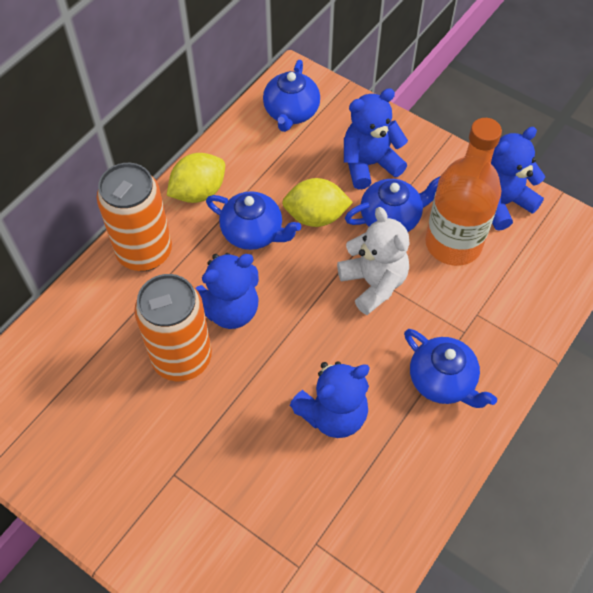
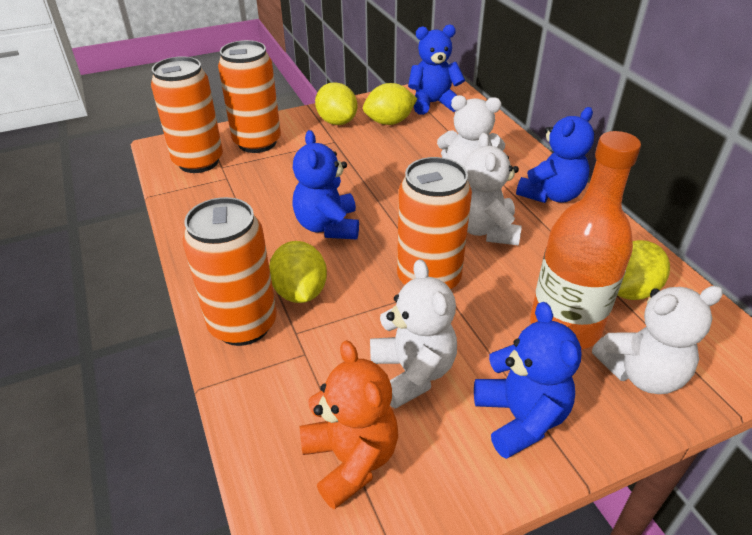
blue teapot: [206,191,301,250] [263,60,320,132] [345,176,441,232] [404,329,497,408] = 4 -> none = 0
orange can: [97,163,172,271] [134,274,212,381] = 2 -> [151,56,223,173] [183,197,277,346] [218,40,281,153] [397,157,472,289] = 4
orange teddy bear: none = 0 -> [300,341,398,509] = 1
white teddy bear: [337,207,409,315] = 1 -> [370,259,457,409] [437,95,505,167] [464,133,522,245] [592,286,723,394] = 4
yellow lemon: [167,153,225,203] [282,178,353,227] = 2 -> [269,241,327,303] [315,82,357,125] [363,83,417,125] [618,240,670,300] = 4

